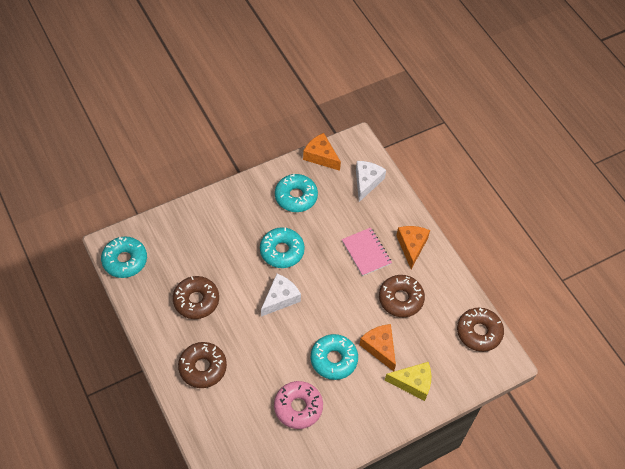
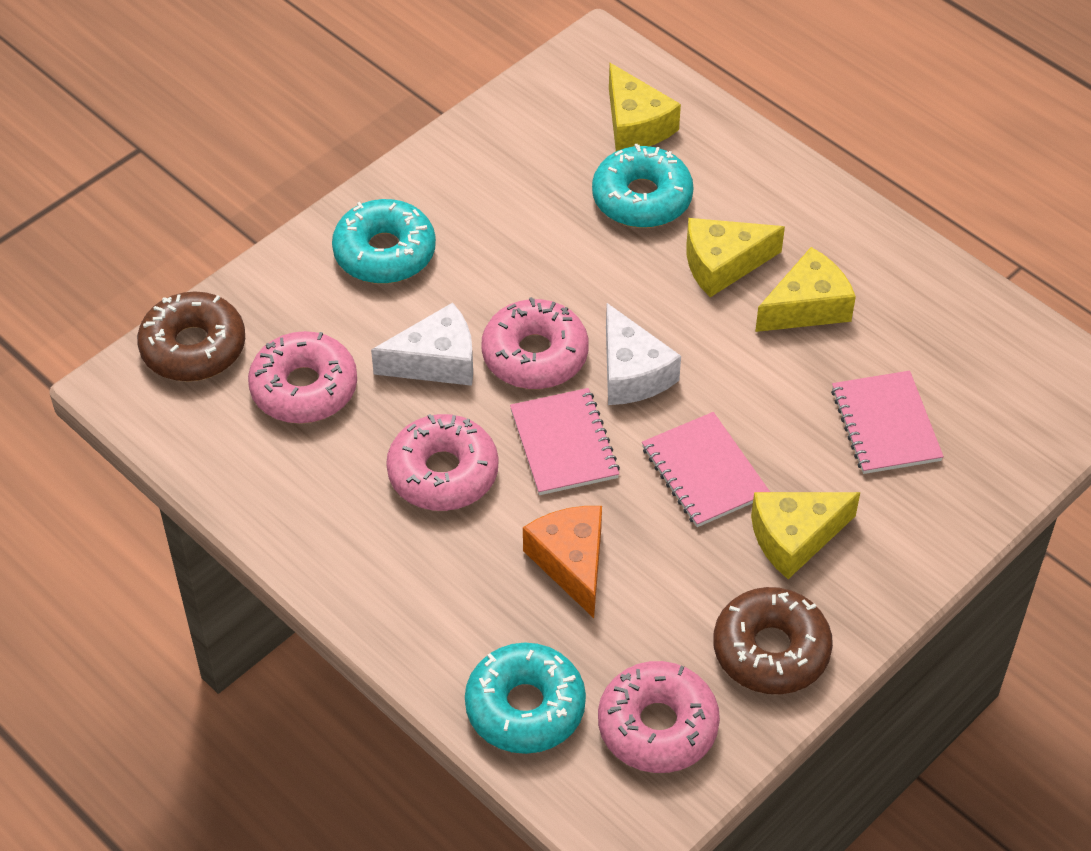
brown donut: [173,276,219,319] [178,342,227,388] [379,275,425,317] [457,308,504,352] = 4 -> [137,291,245,381] [713,587,833,694] = 2
orange cheese: [303,133,341,171] [359,324,396,371] [396,226,430,269] = 3 -> [523,506,602,618] = 1
pink donut: [274,381,323,429] = 1 -> [248,331,357,424] [386,414,498,511] [481,297,589,389] [598,661,720,773] = 4
pink notebook: [342,228,392,276] = 1 -> [510,388,620,495] [642,412,770,527] [831,371,944,474] = 3
turquoise donut: [101,236,147,278] [260,227,305,268] [275,173,318,212] [311,334,358,380] = 4 -> [332,199,436,284] [465,643,586,754] [592,144,694,228] = 3
yellow cheese: [385,362,431,401] = 1 -> [609,63,681,151] [686,218,785,297] [751,492,860,579] [755,247,856,332] = 4

